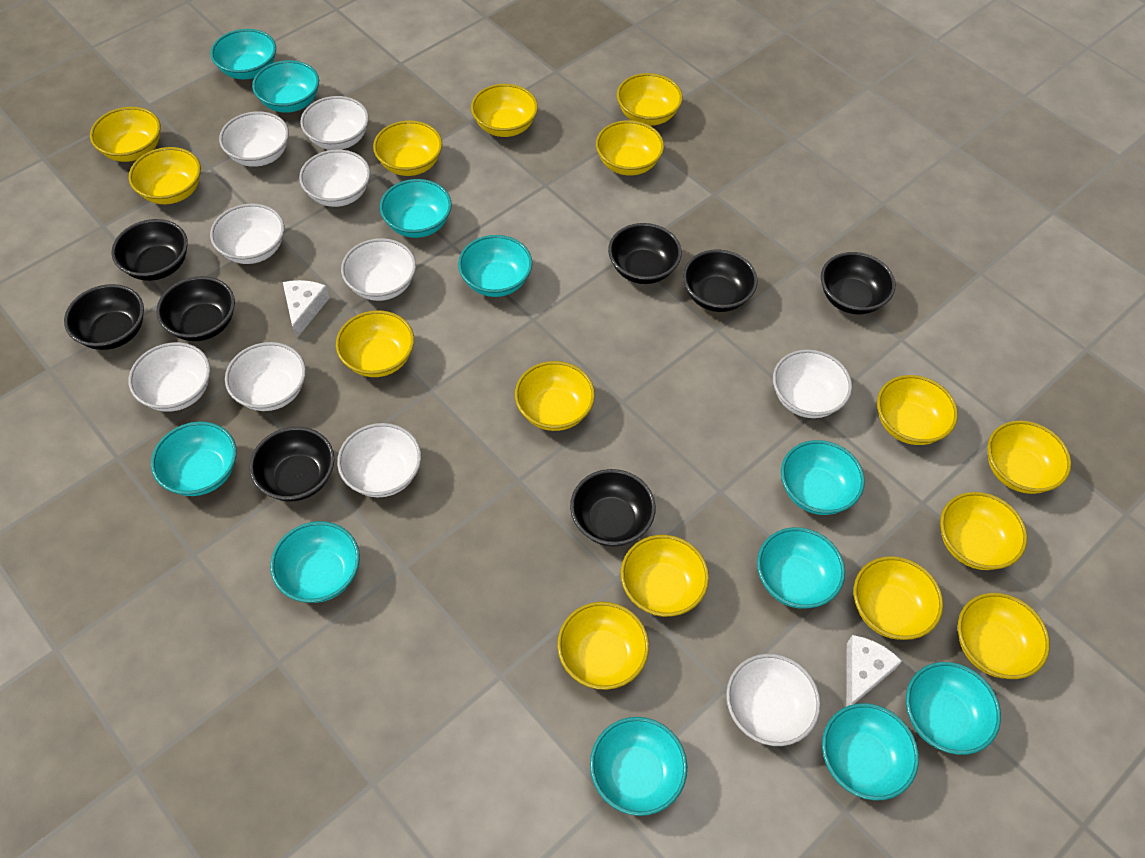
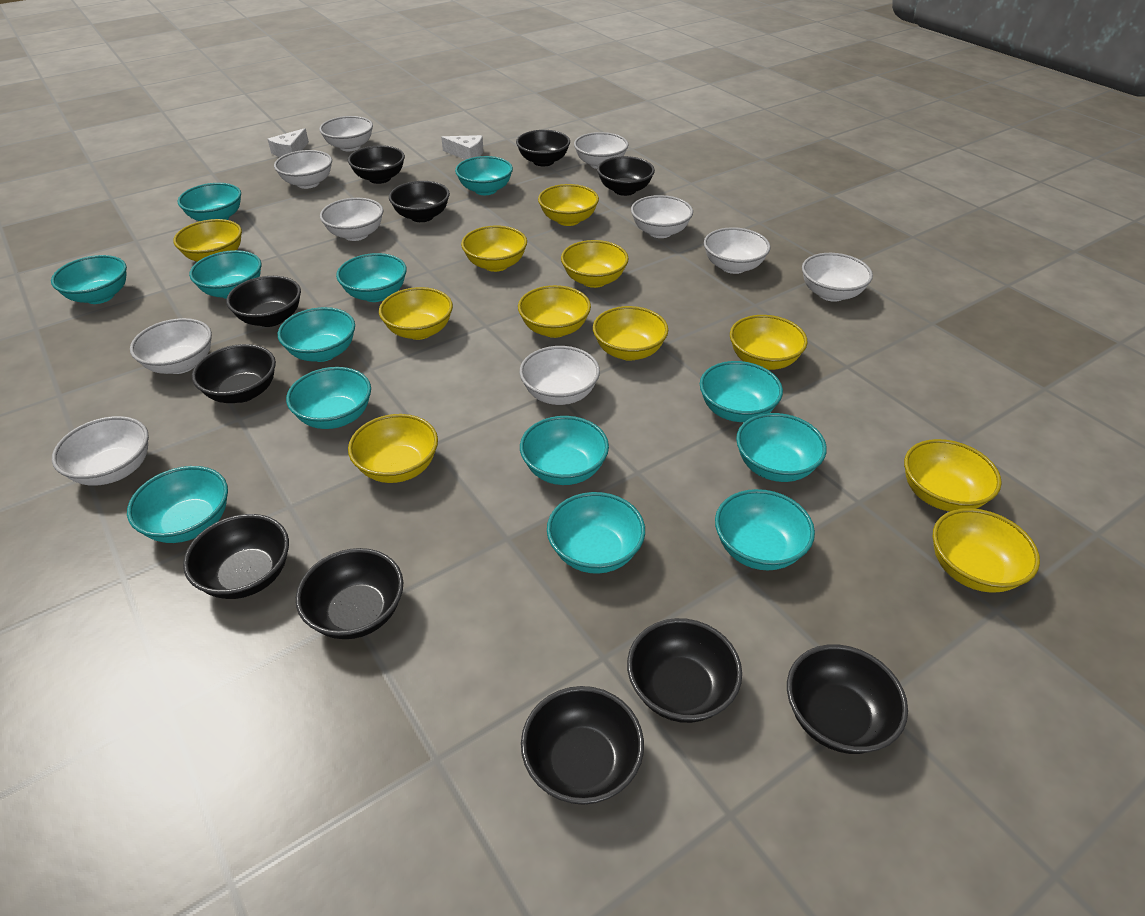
black bowl: [64,284,144,350] [112,219,188,281] [156,276,235,341] [249,427,335,501] [570,469,655,546] [608,223,682,284] [683,249,758,312] [821,252,895,314] = 8 -> [183,514,289,599] [192,344,276,403] [226,276,301,327] [296,548,403,639] [348,145,405,184] [389,181,450,222] [516,130,570,166] [521,686,644,805] [597,156,655,196] [627,618,742,723] [787,644,908,754] = 11
turquoise bowl: [151,422,237,496] [210,29,276,80] [252,60,319,113] [270,521,360,603] [380,179,452,238] [458,235,532,297] [590,717,687,816] [757,527,845,609] [781,440,865,515] [822,703,919,801] [906,662,1001,755] = 11 -> [51,255,127,304] [127,466,228,543] [178,183,241,221] [189,250,261,299] [278,307,355,362] [286,367,371,429] [336,253,407,302] [455,156,513,195] [520,416,609,485] [547,492,645,574] [700,361,783,422] [715,489,815,570] [736,413,827,482] = 13
yellow bowl: [90,107,161,162] [129,147,201,204] [336,310,414,377] [373,120,442,176] [471,84,538,137] [515,361,595,431] [557,602,649,690] [596,120,664,176] [617,73,683,126] [621,535,709,617] [854,556,943,640] [877,375,958,445] [940,492,1027,570] [958,593,1050,679] [987,420,1071,494] = 15 -> [173,219,242,262] [348,414,438,483] [379,287,453,340] [461,226,527,272] [518,285,591,338] [538,184,599,226] [561,240,629,288] [593,306,668,361] [730,315,808,370] [904,439,1002,511] [933,508,1040,593] = 11

